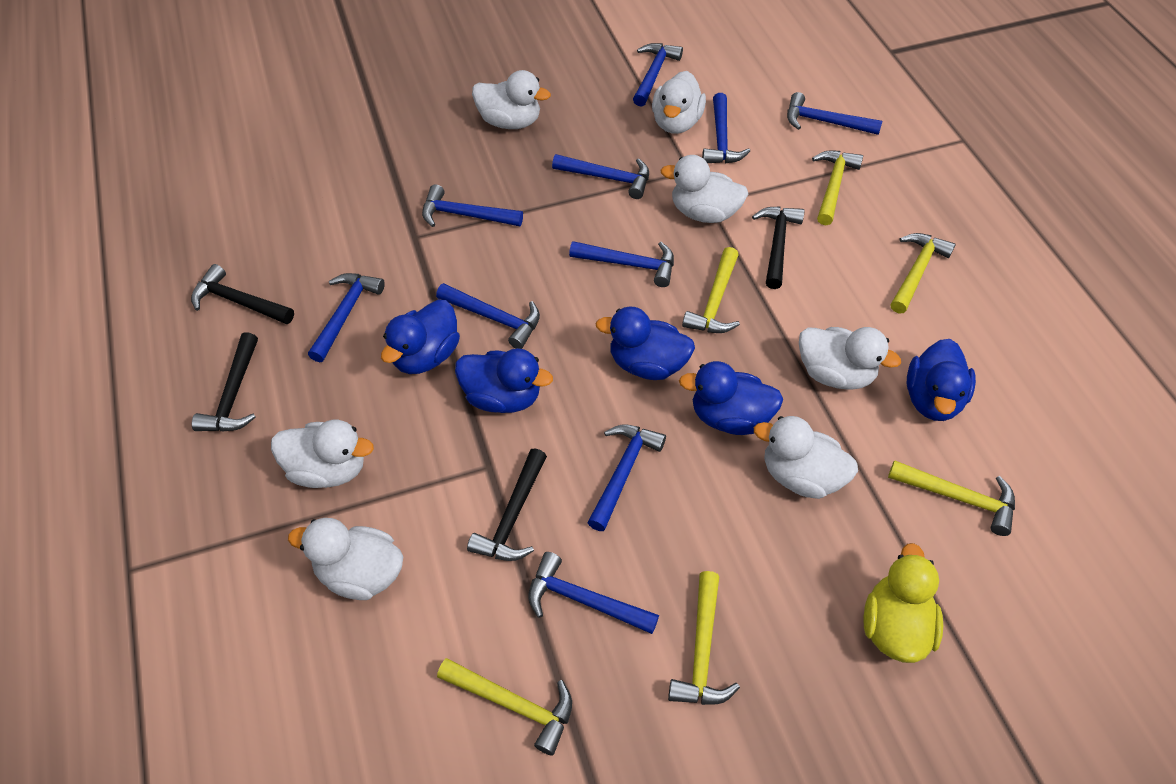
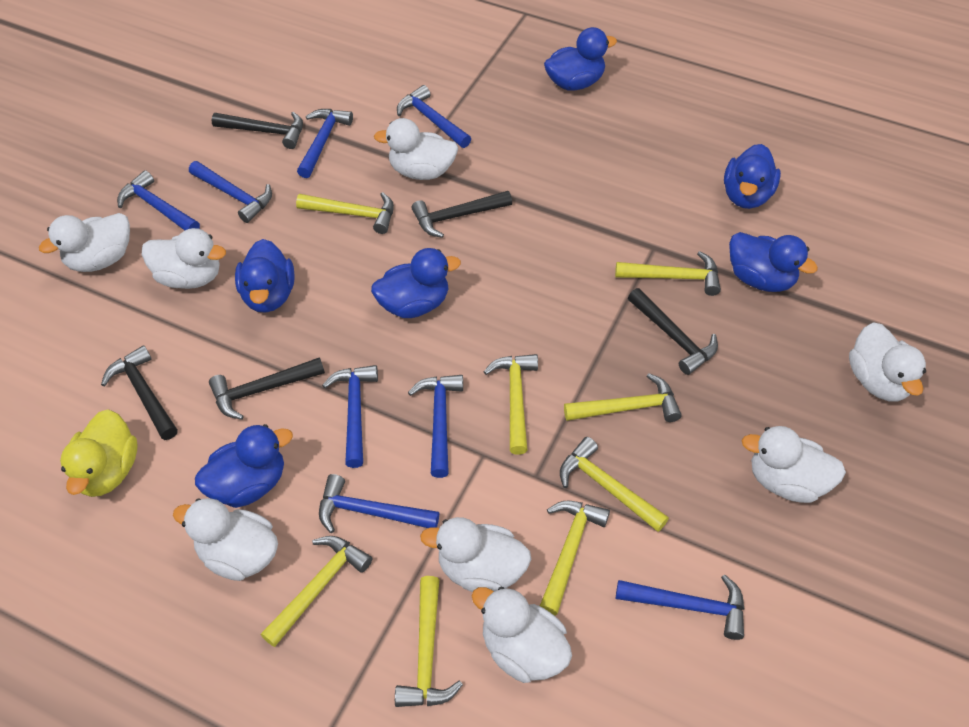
black hammer: [191,264,294,324] [192,332,258,432] [467,448,547,561] [752,206,805,289] = 4 -> [101,345,178,440] [209,358,325,420] [212,112,303,149] [411,191,512,238] [628,288,718,375] = 5
blue duck: [381,300,460,374] [455,348,553,413] [596,307,695,380] [679,361,783,435] [907,339,976,421] = 5 -> [195,424,293,508] [235,239,295,313] [371,248,461,318] [544,27,617,90] [724,144,781,209] [729,232,818,292] = 6
blue hammer: [308,273,385,362] [422,185,523,227] [436,283,540,349] [528,552,659,634] [552,154,649,199] [569,241,674,287] [587,424,666,531] [633,43,683,107] [702,93,750,164] [787,92,882,135] = 10 -> [117,170,200,230] [189,161,272,223] [297,109,353,178] [319,474,439,533] [322,365,378,468] [397,85,471,148] [408,375,463,478] [616,574,745,640] = 8
white duck: [271,420,374,488] [288,518,403,600] [472,70,551,129] [652,71,706,134] [660,155,748,223] [754,416,858,499] [799,327,901,390] = 7 -> [39,213,130,272] [142,228,226,289] [173,498,278,581] [374,118,458,180] [420,517,531,592] [472,587,572,683] [742,426,846,503] [849,322,926,402] = 8
yellow hammer: [437,658,572,755] [668,571,740,705] [682,247,740,333] [812,150,863,225] [888,460,1015,536] [891,233,956,313] = 6 -> [261,536,372,647] [296,192,394,234] [395,576,463,707] [484,354,538,455] [540,501,610,616] [560,437,669,532] [564,373,682,422] [615,251,721,296] = 8

